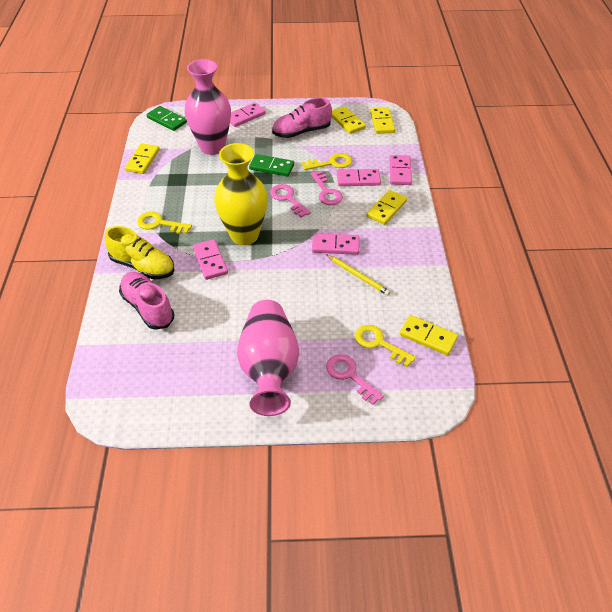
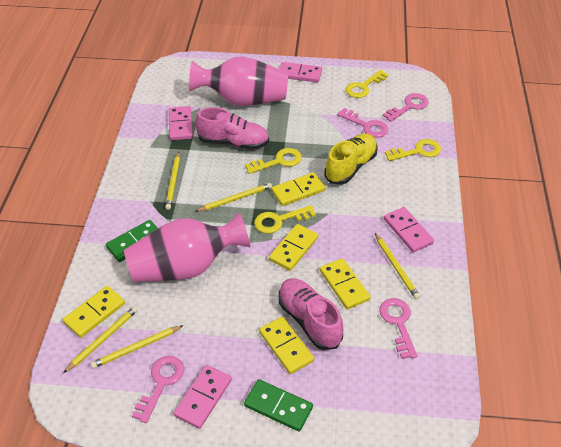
pink domino: [193,239,228,280] [230,102,266,127] [312,233,360,255] [337,169,381,186] [390,155,412,185] = 5 -> [169,106,193,140] [174,365,232,429] [279,62,322,82] [384,207,434,252] = 4
pink key: [270,184,311,218] [311,171,343,205] [326,354,384,405] = 3 -> [132,356,184,423] [337,108,388,138] [379,298,418,359] [383,93,429,122] = 4
yellow key: [137,212,192,234] [302,153,352,170] [355,325,416,367] = 3 -> [245,148,302,174] [254,205,316,234] [346,70,388,98] [385,139,441,161] = 4
yellow pencil: [326,254,390,295] = 1 -> [63,306,138,373] [90,325,184,369] [165,152,180,210] [195,183,272,212] [375,233,420,300] = 5
yellow vase: [214,143,268,245] = 1 -> none = 0

